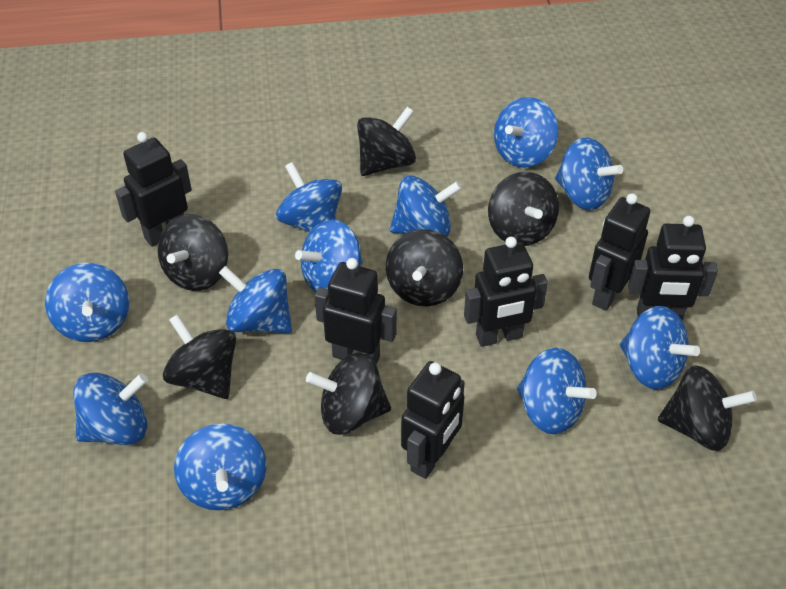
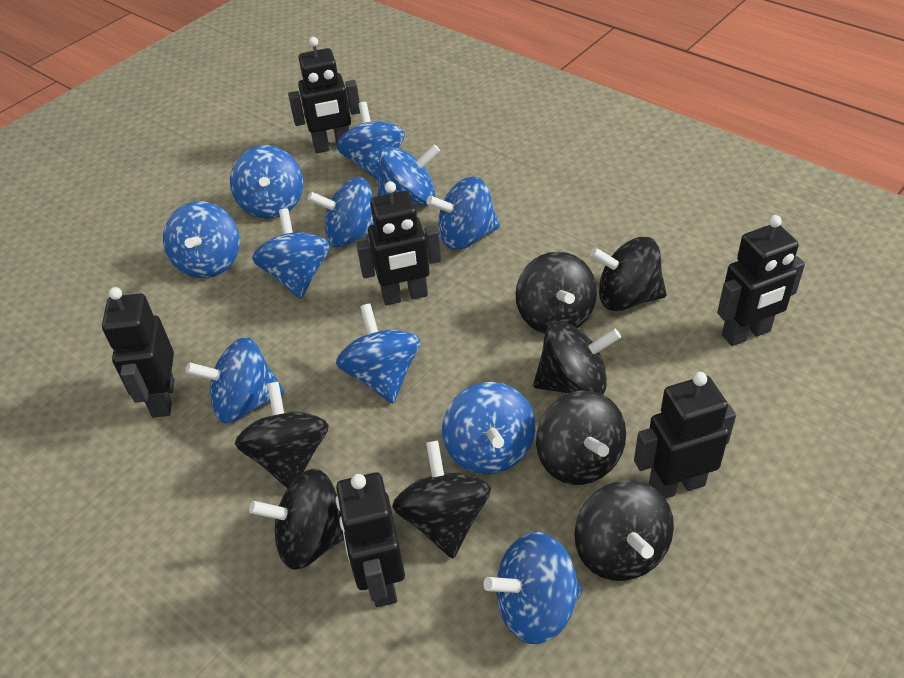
black spinning top: [158,214,228,291] [163,314,236,399] [306,352,391,435] [357,107,416,176] [386,229,463,306] [488,172,559,246] [658,365,757,451] = 7 -> [235,382,329,489] [249,469,344,570] [392,441,491,558] [515,252,597,334] [533,321,621,395] [536,391,626,485] [574,480,674,581] [590,237,667,311] = 8

